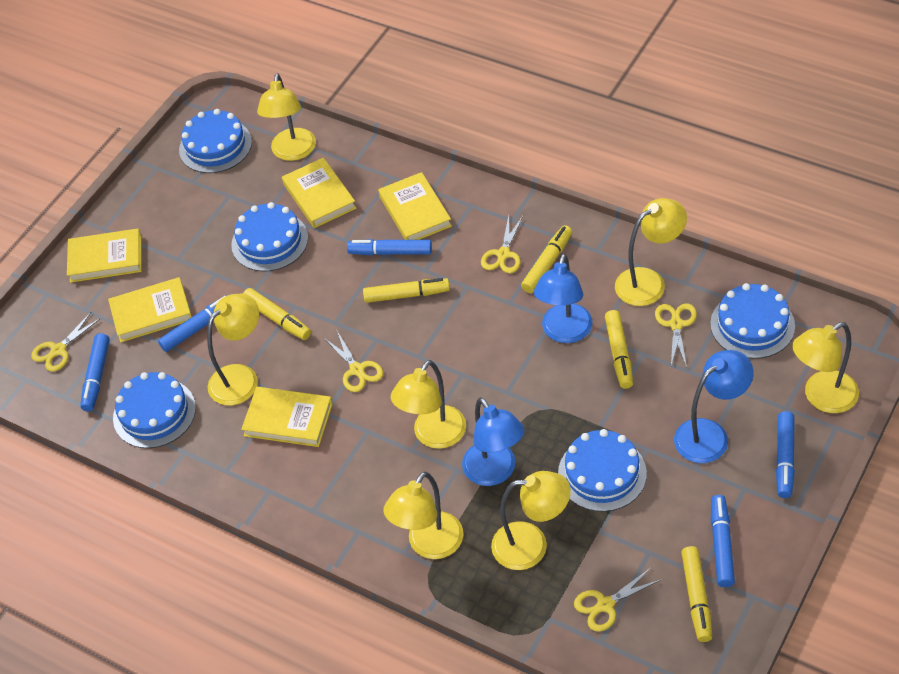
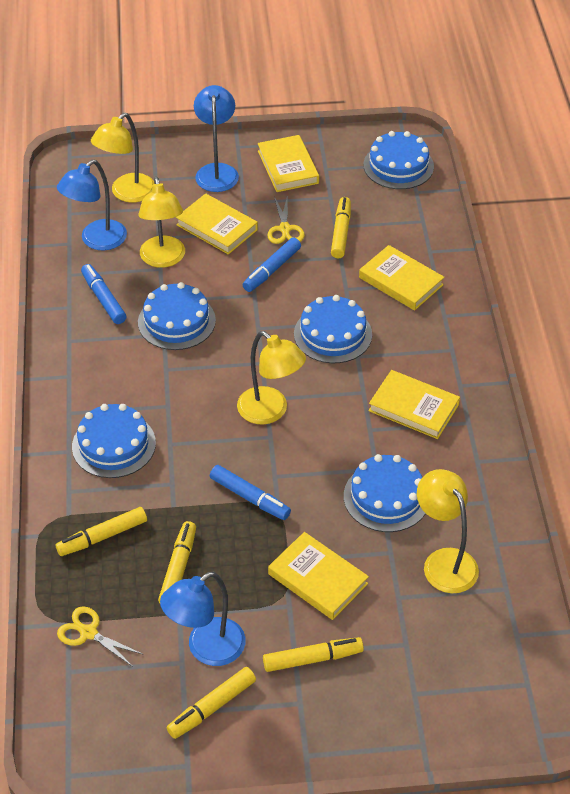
blue marker: [80,333,109,411] [158,295,227,352] [347,239,432,255] [711,495,735,587] [776,411,795,498] = 5 -> [81,264,126,324] [210,465,291,520] [243,237,301,292] = 3
yellow lamp: [207,294,259,405] [257,73,316,161] [384,472,464,559] [391,360,466,449] [491,471,571,570] [615,198,687,306] [792,322,859,413] = 7 -> [91,113,154,203] [139,177,185,268] [237,331,306,424] [417,469,479,593] = 4
yellow scissors: [31,312,101,372] [323,329,383,392] [481,216,523,273] [574,568,662,632] [655,304,697,368] = 5 -> [57,606,144,667] [267,195,305,244] = 2

